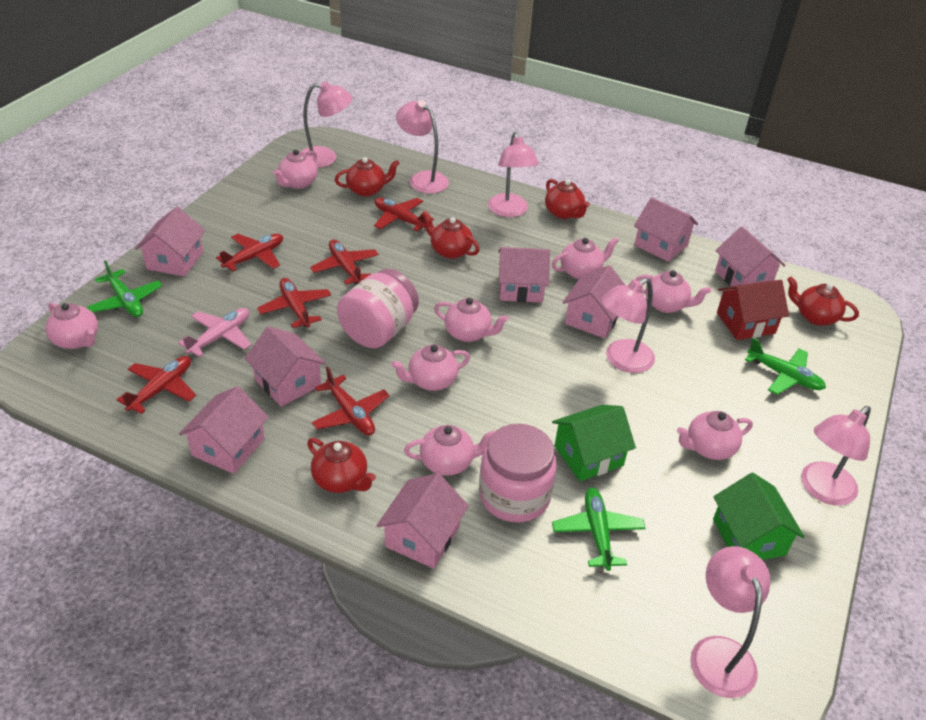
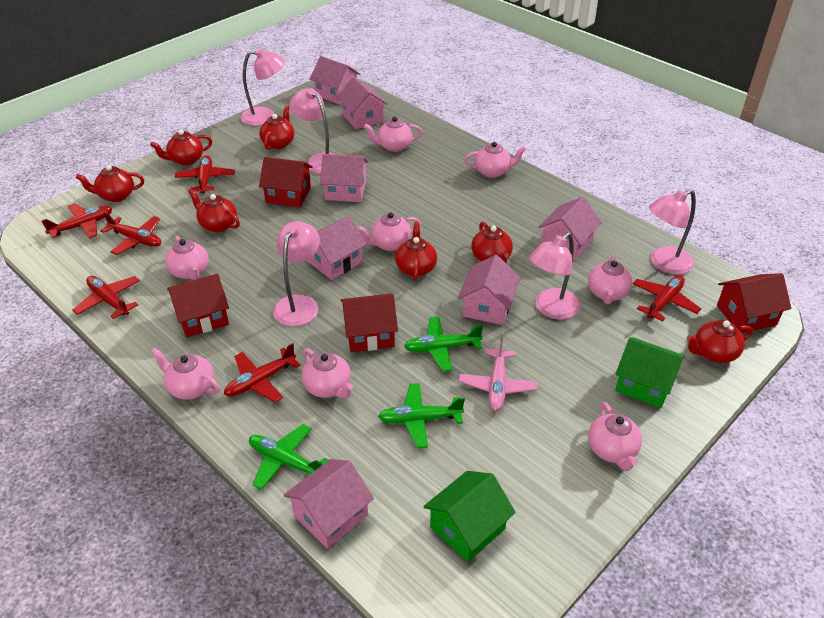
pink house: [135,207,205,277] [179,386,268,474] [244,326,326,407] [376,473,469,569] [498,247,550,303] [562,265,625,339] [634,197,698,262] [715,227,786,287] = 8 -> [283,459,374,549] [307,216,367,280] [310,56,360,104] [320,154,368,202] [337,77,388,129] [458,255,520,325] [538,197,602,261] = 7
pink jar: [337,269,419,348] [479,424,557,522] = 2 -> none = 0
pink lamp: [301,81,352,168] [396,100,449,194] [488,132,539,217] [601,278,655,373] [690,546,770,698] [801,406,871,506] = 6 -> [241,48,285,126] [273,221,320,326] [290,88,336,174] [529,232,580,320] [649,189,696,274] = 5
red house: [717,280,789,340] = 1 -> [167,274,229,338] [259,157,313,208] [341,294,398,352] [717,273,791,333] = 4
red teapot: [307,438,376,493] [335,157,400,197] [422,211,480,259] [545,179,590,219] [787,277,859,326] = 5 -> [76,165,144,202] [150,130,212,165] [188,189,240,232] [259,106,295,150] [395,222,437,281] [471,222,513,263] [687,320,753,363] = 7

